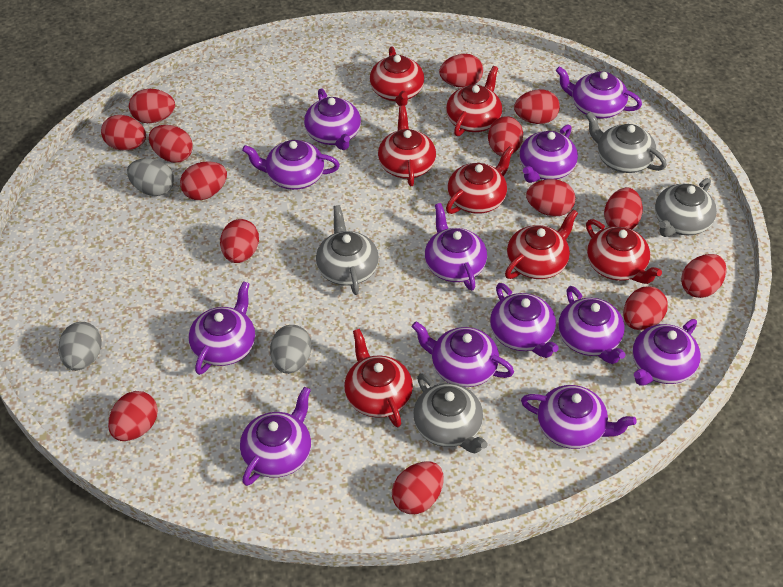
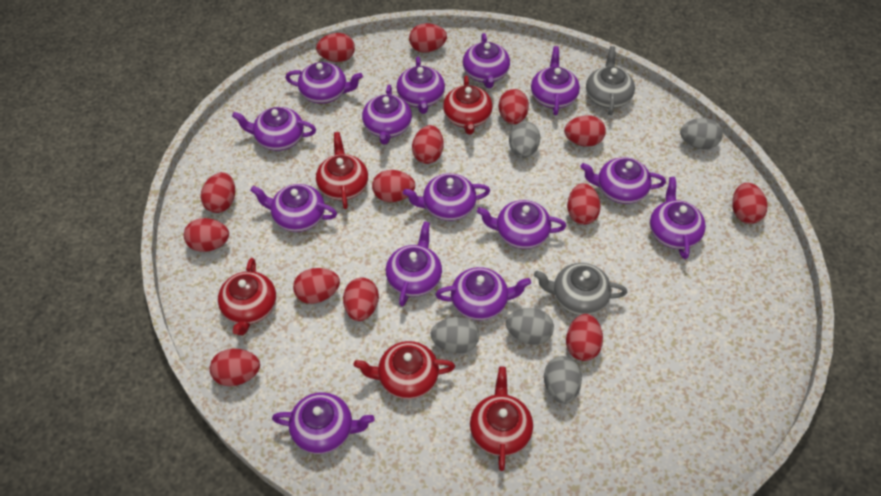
grey egg: [58,322,102,371] [127,158,174,196] [270,325,312,374] = 3 -> [430,317,479,353] [506,308,554,345] [509,122,540,158] [544,356,582,404] [680,118,723,150] = 5
grey teapot: [316,205,379,295] [413,373,487,453] [585,112,667,173] [655,178,717,237] = 4 -> [534,263,627,315] [586,46,635,115] = 2
purple teapot: [189,281,255,375] [240,387,311,486] [242,140,340,190] [304,88,361,150] [412,322,514,387] [425,203,487,291] [490,283,559,358] [519,124,578,183] [521,385,636,449] [556,66,642,119] [558,286,626,364] [633,319,701,386] = 12 -> [232,107,316,151] [250,184,337,232] [272,392,375,454] [285,62,363,104] [362,85,412,145] [386,221,442,307] [396,57,445,114] [403,173,490,221] [435,267,531,320] [463,33,510,88] [477,200,566,249] [531,46,580,116] [580,157,666,204] [650,177,706,259] = 14
red teapot: [344,329,413,427] [370,46,424,106] [378,105,436,186] [446,66,502,136] [446,147,514,214] [505,209,578,279] [586,219,662,284] = 7 -> [218,258,276,335] [316,132,368,209] [354,341,455,399] [443,75,493,135] [470,367,533,471] = 5

